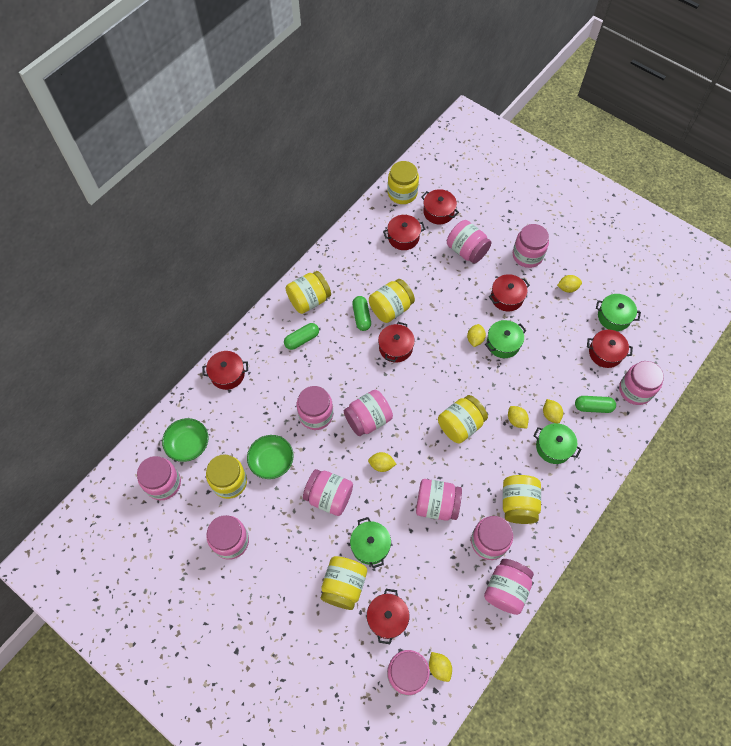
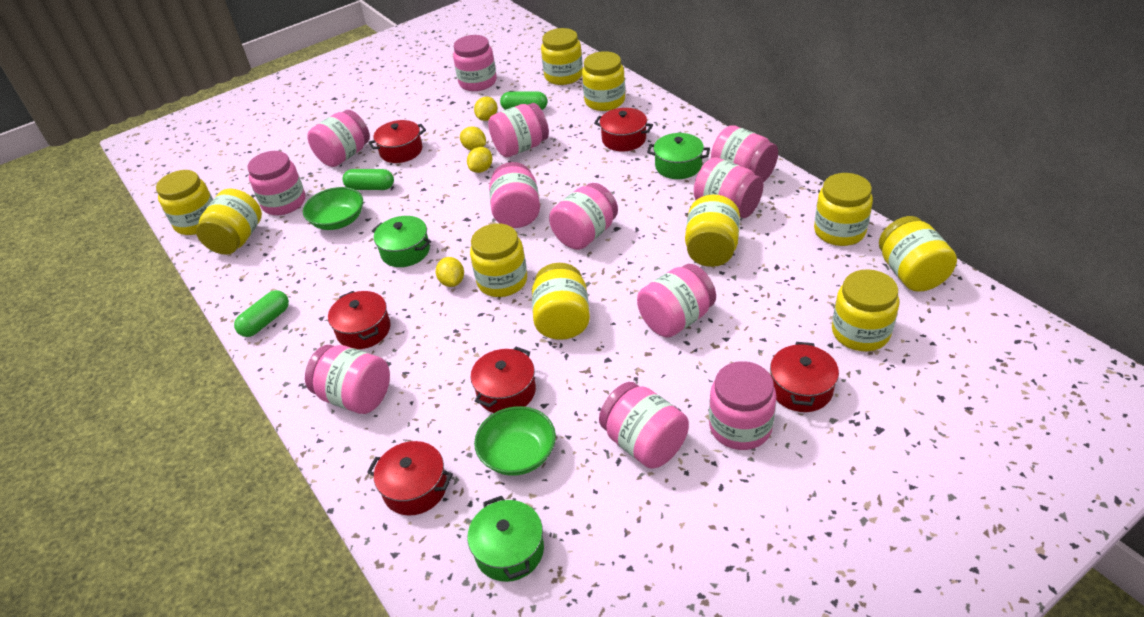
green pot: [350,517,391,568] [485,320,526,358] [533,423,581,464] [596,294,641,331] = 4 -> [372,216,431,267] [467,496,544,582] [647,133,710,179] = 3
red pot: [202,351,248,390] [367,589,409,644] [378,322,415,363] [383,215,425,250] [421,189,459,224] [489,274,530,312] [587,330,633,368] = 7 -> [328,291,391,349] [367,441,453,515] [368,120,426,163] [471,347,536,413] [594,108,653,151] [770,342,839,412] = 6
yellow jar: [206,454,247,499] [286,271,331,314] [321,556,367,610] [369,279,415,323] [387,161,419,204] [438,395,488,443] [503,475,541,524] = 7 -> [156,170,213,235] [196,189,262,255] [470,224,527,297] [532,263,590,340] [541,28,583,85] [582,51,625,111] [685,195,740,267] [814,173,873,246] [832,269,899,351] [879,216,957,292] = 10
yellow lemon: [368,452,396,472] [429,652,452,682] [467,324,486,347] [508,406,529,428] [543,399,563,423] [557,275,582,293] = 6 -> [436,257,464,287] [460,127,486,150] [467,147,493,173] [474,97,497,121] = 4

